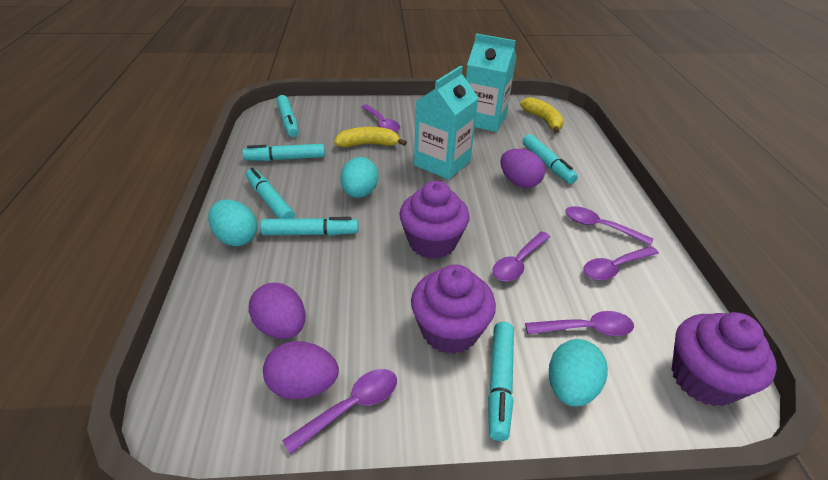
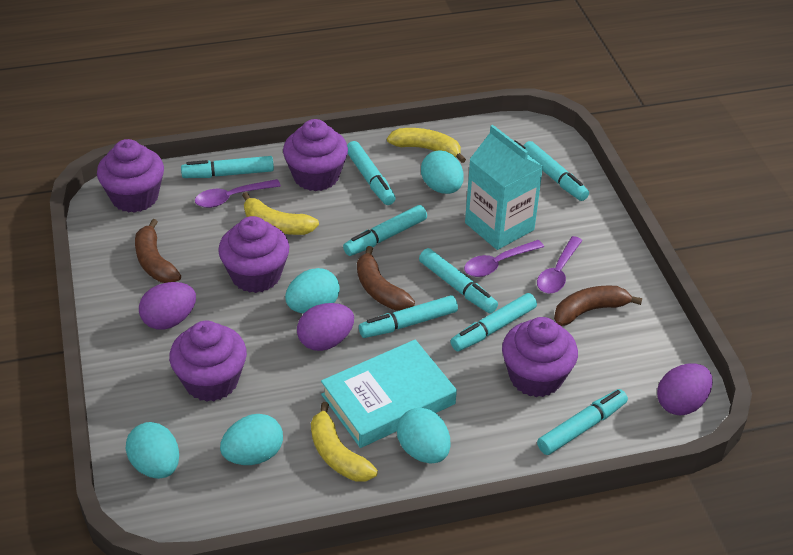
brown banana: none = 0 -> [135,219,181,283] [357,246,415,310] [554,285,642,326] = 3
purple cupcake: [399,181,470,259] [411,264,496,354] [672,312,777,406] = 3 -> [97,139,164,213] [169,320,247,402] [218,216,289,293] [283,119,348,191] [502,317,578,397] = 5
purple spoon: [282,369,397,454] [361,105,400,133] [493,231,550,282] [525,311,634,336] [565,206,653,246] [583,246,659,280] = 6 -> [195,179,281,208] [464,240,544,277] [537,236,583,294] = 3
turquoise book: none = 0 -> [321,340,457,448] = 1
turquoise carton: [414,66,478,180] [466,33,516,132] = 2 -> [465,125,543,250] = 1
turquoise egg: [208,200,258,246] [340,157,378,198] [549,339,608,407] = 3 -> [126,422,179,479] [220,414,283,465] [285,268,340,314] [397,408,451,464] [421,151,464,194] = 5
turquoise marker: [242,144,325,161] [246,168,295,219] [260,217,359,236] [277,95,299,137] [488,322,514,441] [523,134,578,184] = 6 -> [181,156,274,178] [343,205,427,256] [347,141,396,205] [359,295,458,338] [419,248,498,313] [450,293,537,351] [523,141,589,201] [537,389,628,455] = 8
yellow banana: [334,127,407,147] [520,97,564,134] = 2 -> [242,192,319,235] [311,402,378,481] [387,128,466,163] = 3

